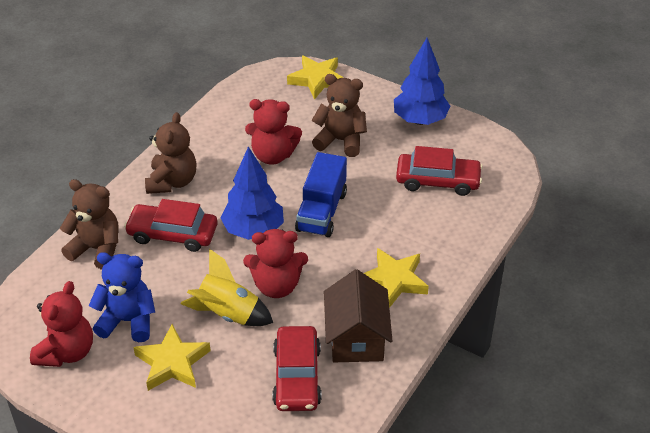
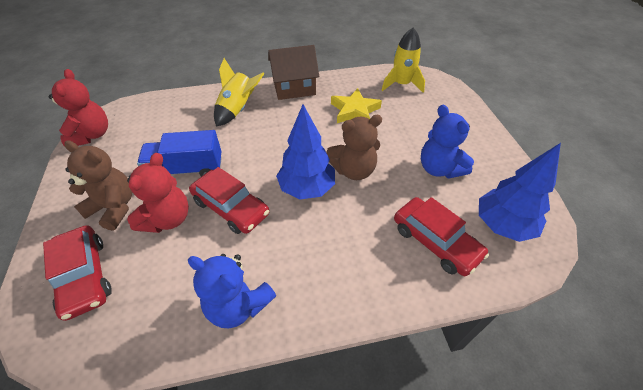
blue teddy bear: [89,252,155,342] = 1 -> [188,254,276,328] [421,105,474,179] = 2
brown teddy bear: [60,179,119,269] [145,112,197,194] [311,74,367,157] = 3 -> [65,140,132,231] [326,115,382,180] = 2
red teddy bear: [30,281,93,367] [243,229,308,298] [245,99,302,165] = 3 -> [49,69,108,148] [127,153,189,233] = 2
yellow rocket: [180,249,273,326] = 1 -> [214,58,264,127] [381,28,425,93] = 2
yellow star: [133,324,211,391] [287,56,344,100] [364,248,429,308] = 3 -> [331,88,382,123] = 1

